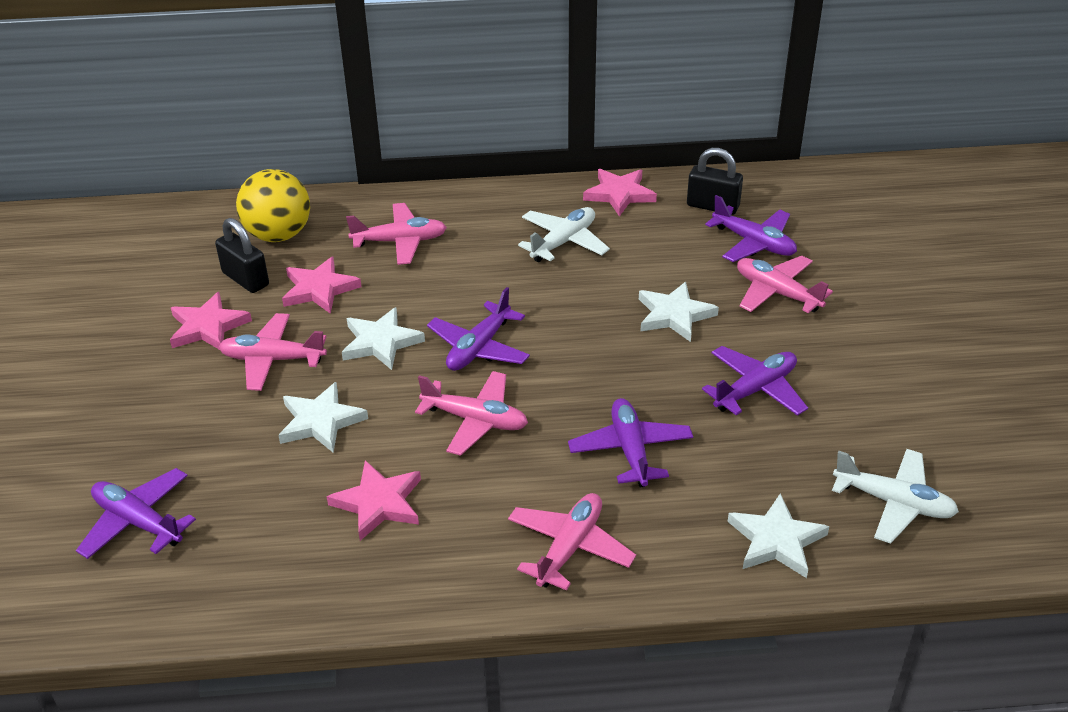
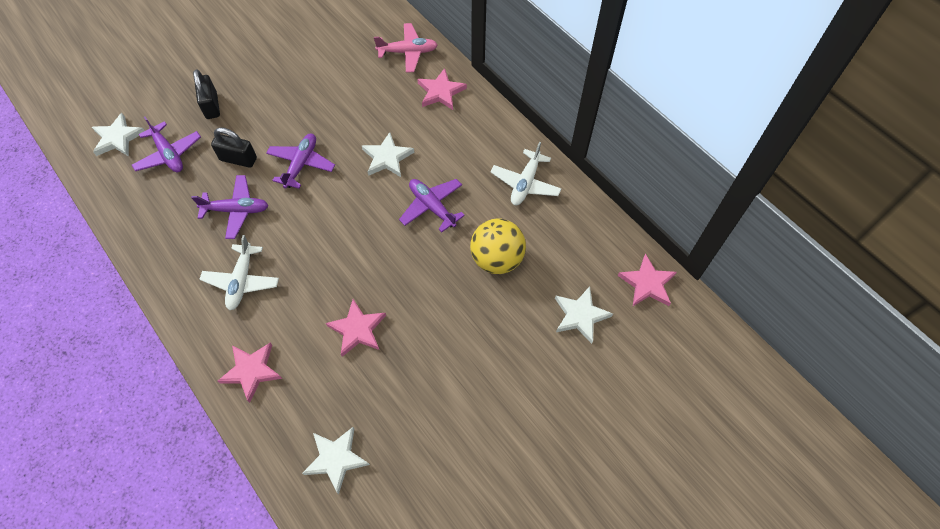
pink plane: [219,313,327,391] [346,203,447,265] [415,371,528,456] [508,493,636,591] [737,256,833,313] = 5 -> [374,23,437,73] = 1
purple plane: [76,468,196,559] [427,287,530,371] [568,398,693,487] [702,346,808,416] [705,195,797,262] = 5 -> [132,117,201,172] [191,175,269,239] [266,133,335,189] [399,179,465,232] = 4

